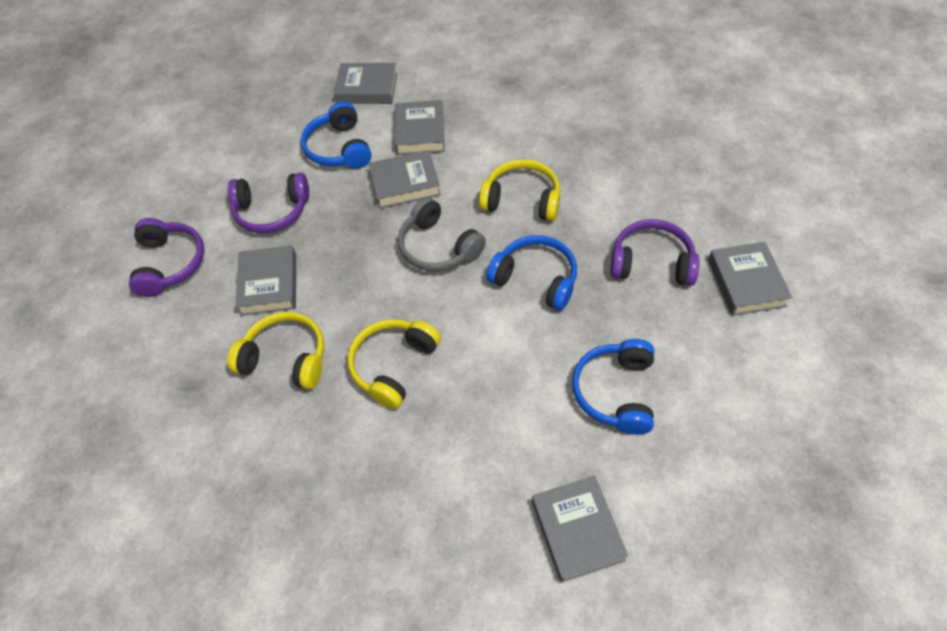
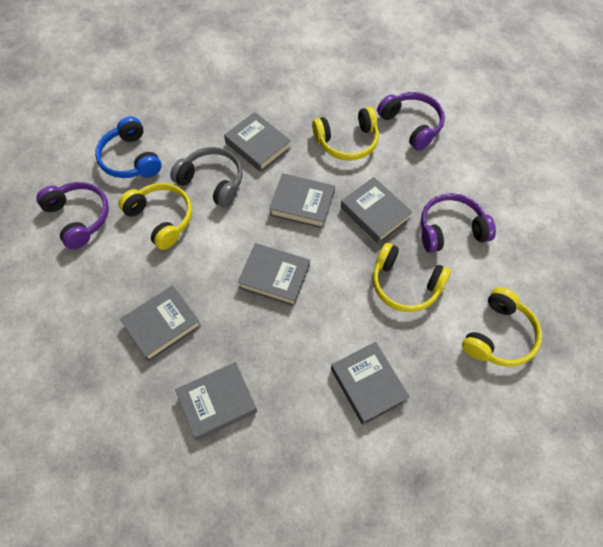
blue headphones: [301,102,372,169] [487,235,577,310] [572,339,654,435] = 3 -> [95,117,162,178] = 1
grey book: [235,245,296,316] [334,63,397,104] [369,150,441,209] [395,100,445,155] [532,476,628,583] [708,242,792,316] = 6 -> [120,285,201,361] [175,362,257,441] [224,112,291,172] [237,243,310,306] [269,173,335,229] [331,342,410,425] [341,177,413,244] = 7
yellow headphones: [227,312,324,389] [347,319,441,409] [479,159,560,221] = 3 -> [118,183,192,250] [312,107,379,161] [373,243,451,312] [462,287,542,367] = 4

